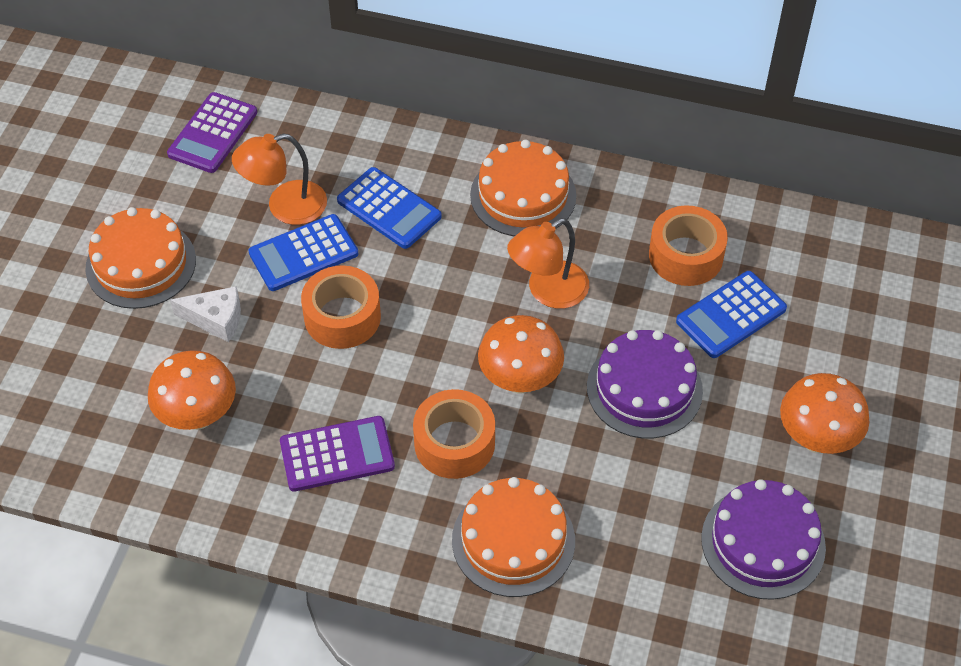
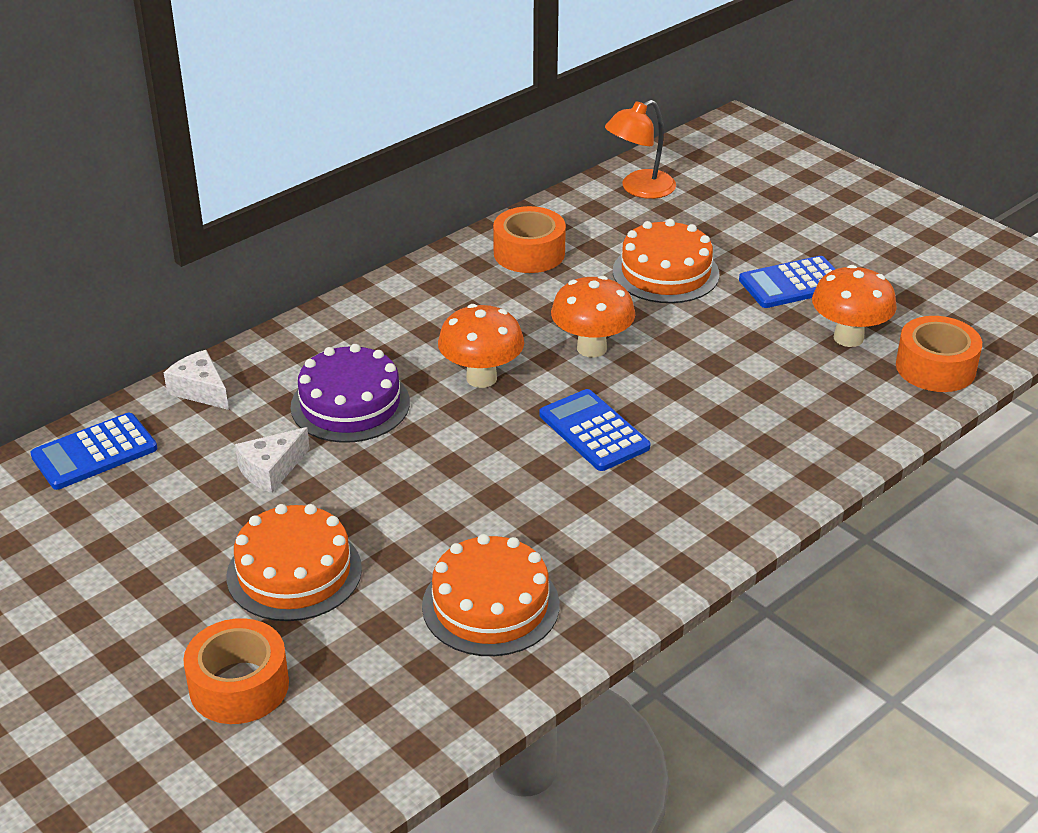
orange lamp: [232,134,327,225] [507,218,589,309] = 2 -> [605,100,676,199] = 1
purple cake: [587,330,703,439] [701,479,826,600] = 2 -> [290,344,410,443] = 1
purple calculator: [167,92,257,173] [280,416,395,492] = 2 -> none = 0
white cheese: [170,286,241,342] = 1 -> [164,350,229,410] [235,427,310,493] = 2

